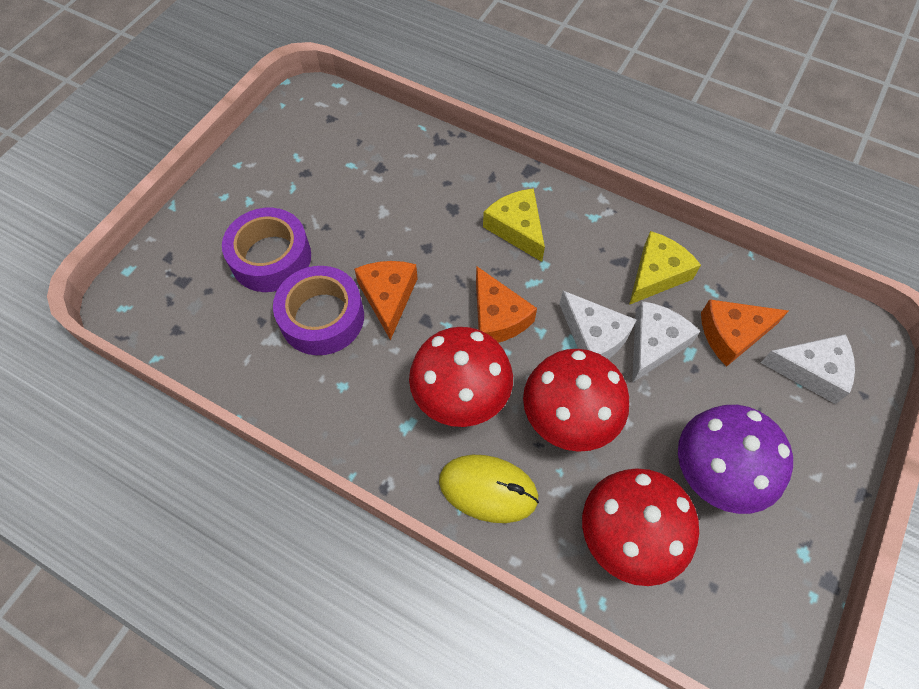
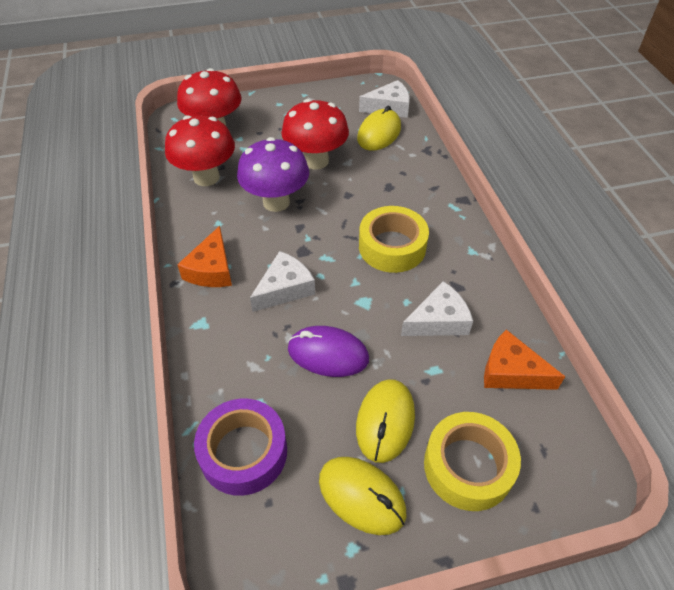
orange cheese: [354,261,418,340] [476,266,537,343] [701,299,788,367] = 3 -> [177,226,232,287] [484,330,565,390] = 2
purple mouse: none = 0 -> [288,326,369,377] = 1
purple tape: [222,208,311,292] [273,266,364,355] = 2 -> [194,399,287,496] = 1
yellow cheese: [483,188,545,262] [629,231,701,305] = 2 -> none = 0
yellow mouse: [439,455,539,523] = 1 -> [319,457,406,535] [356,379,415,463] [357,106,401,151] = 3
yellow tape: none = 0 -> [359,206,429,273] [424,412,521,511] = 2

